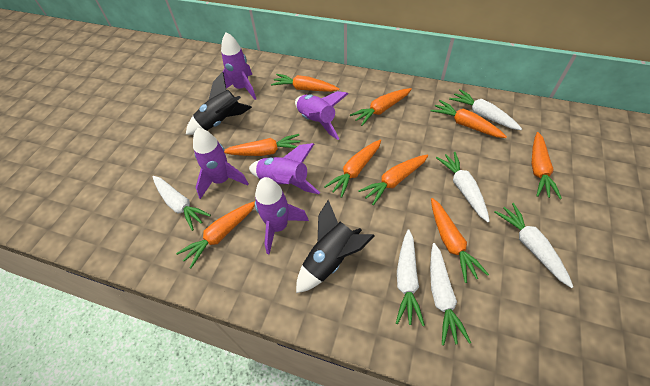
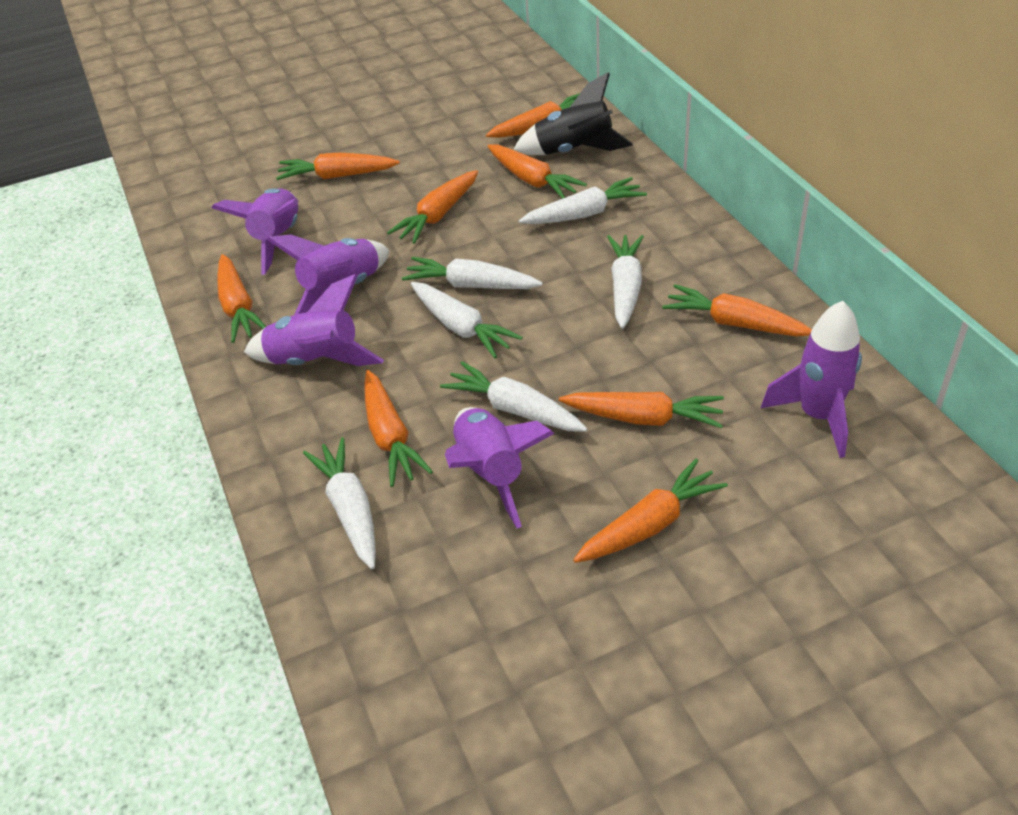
black rocket: [186,72,252,135] [296,200,375,293] = 2 -> [513,72,633,155] = 1

